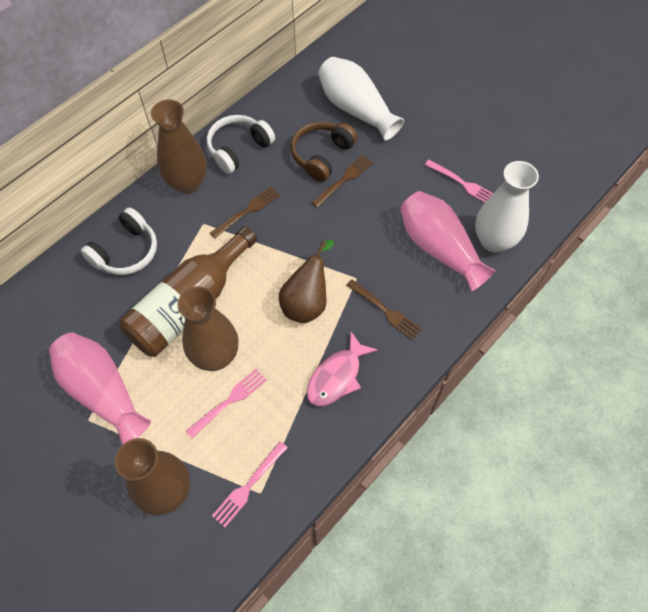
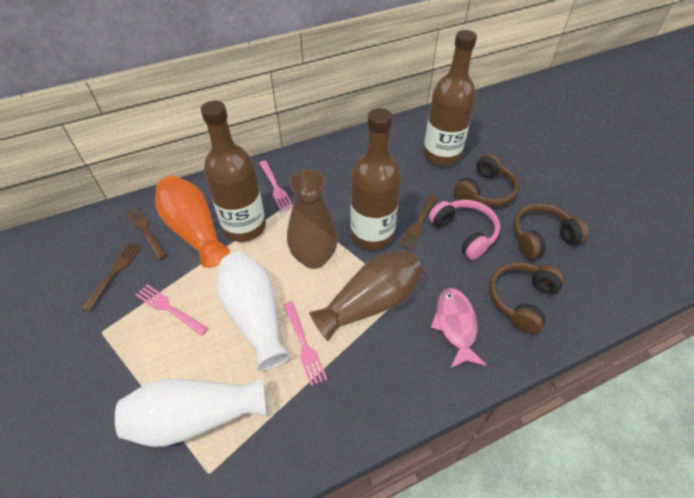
brown bottle: [120,226,257,356] = 1 -> [201,100,266,242] [350,108,401,250] [423,30,477,166] = 3
brown headphones: [291,122,357,182] = 1 -> [454,153,519,206] [489,262,565,334] [513,203,589,259] = 3
brown pear: [279,240,334,323] = 1 -> none = 0
brown vase: [115,438,190,515] [151,100,207,194] [177,286,239,371] = 3 -> [287,169,338,269] [309,250,423,341] = 2
orange vase: none = 0 -> [155,176,230,268] = 1
pink headphones: none = 0 -> [429,200,500,260] = 1
pink vase: [49,332,151,445] [400,191,496,291] = 2 -> none = 0
white headphones: [81,207,157,275] [207,115,275,174] = 2 -> none = 0

